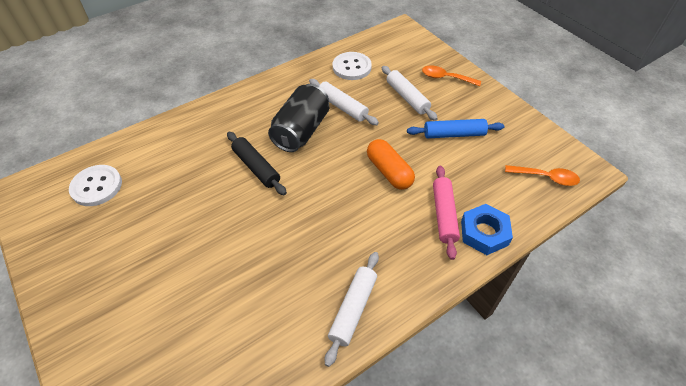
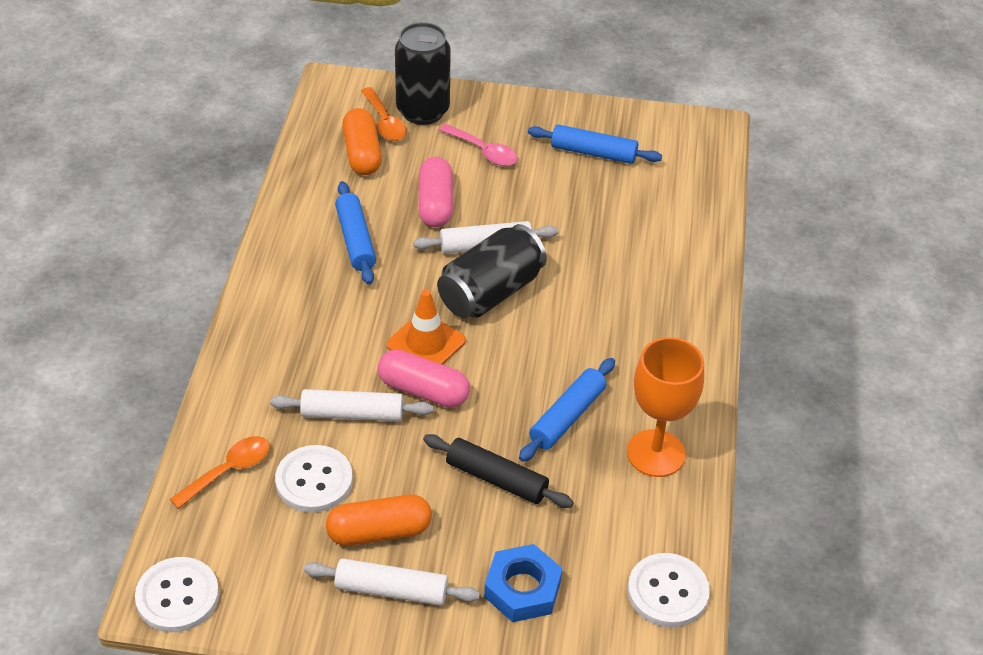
black can: [268,84,329,152] = 1 -> [395,22,451,125] [437,224,547,318] = 2
blue rolling pin: [407,119,504,138] = 1 -> [335,181,376,285] [519,358,615,462] [528,124,662,164] = 3
orange capsule: [367,139,415,190] = 1 -> [326,494,432,546] [342,108,382,175] = 2
orange goblet: none = 0 -> [627,337,704,477] = 1
orange traffic cone: none = 0 -> [387,289,466,365] = 1
pink capsule: none = 0 -> [378,350,470,407] [418,157,453,227] = 2
pink rolling pin: [433,166,460,260] = 1 -> none = 0
pink spoon: none = 0 -> [439,124,517,166] = 1
white button: [69,165,122,206] [332,52,372,80] = 2 -> [135,557,219,632] [275,445,353,513] [628,553,710,627] = 3

